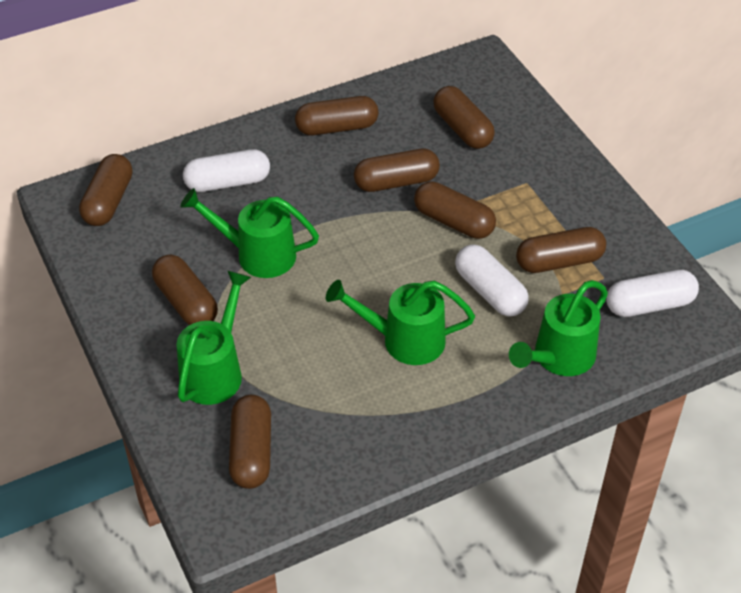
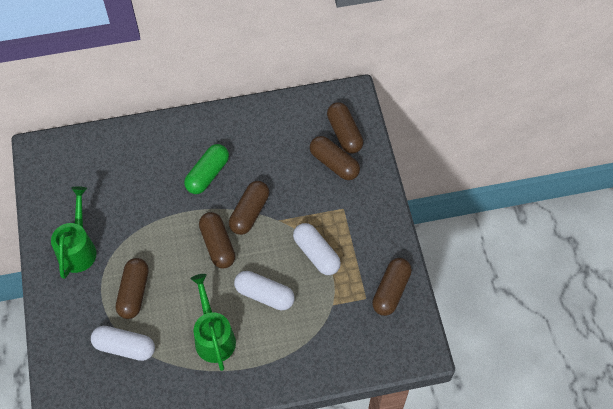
brown capsule: [79,154,132,226] [152,255,218,325] [229,395,271,489] [295,96,379,135] [354,149,440,192] [414,181,496,239] [433,86,495,149] [516,227,606,273] = 8 -> [116,258,149,319] [199,212,235,269] [229,181,269,235] [310,136,360,180] [327,102,363,154] [372,258,412,316] = 6
green capsule: none = 0 -> [184,144,229,194] = 1
green watering can: [176,271,251,405] [180,188,319,278] [326,280,475,365] [509,280,608,376] = 4 -> [51,186,97,279] [191,274,236,371] = 2

